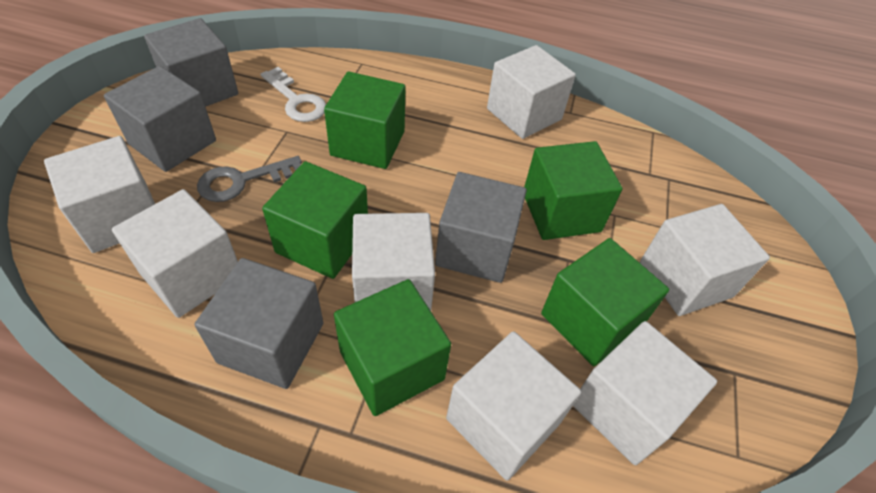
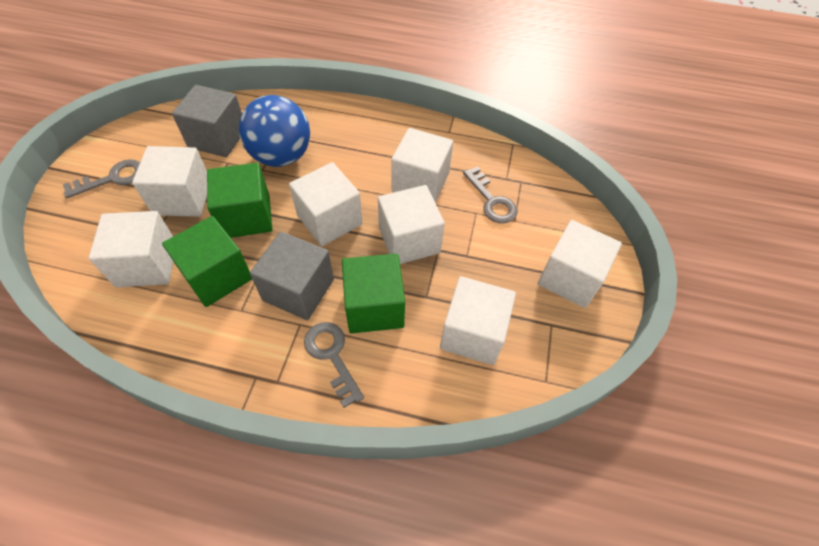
blue ball: none = 0 -> [239,95,310,167] = 1
green cube: [262,161,368,279] [324,72,406,169] [334,279,451,416] [524,141,623,240] [541,238,669,366] = 5 -> [162,216,252,307] [207,163,272,238] [342,254,405,334] = 3
grey cube: [104,66,216,172] [144,18,238,107] [194,258,323,389] [435,172,527,283] = 4 -> [172,85,242,157] [250,232,334,320] = 2
grey key: [197,156,302,202] = 1 -> [63,159,140,198] [304,322,364,408] [463,166,517,224] = 3
white key: [261,67,326,122] = 1 -> none = 0

